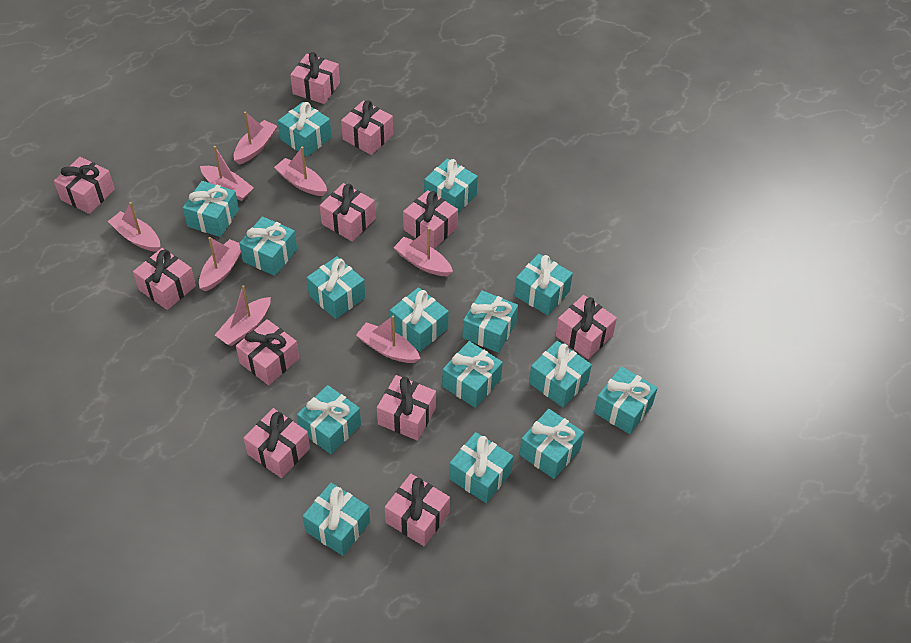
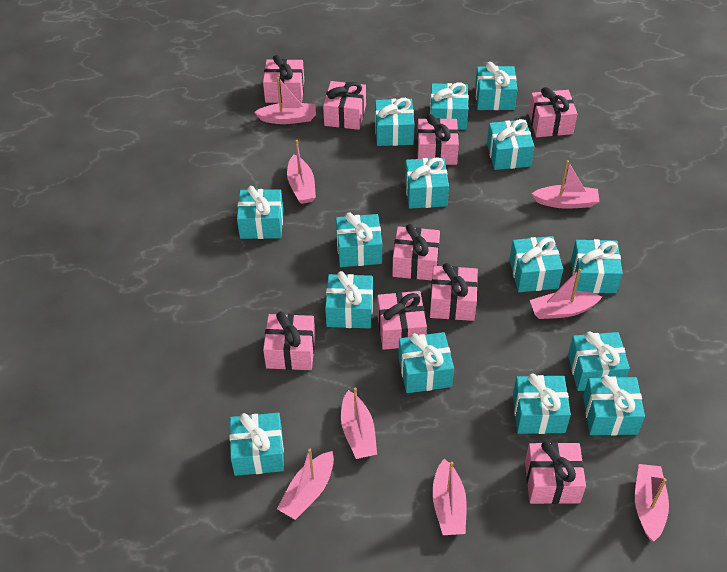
pink gift: [54,157,115,214] [133,248,196,310] [236,319,299,385] [243,408,310,478] [290,52,340,104] [320,183,376,242] [341,100,393,155] [377,375,436,441] [385,474,450,546] [403,190,458,249] [555,295,617,359] = 11 -> [263,55,304,103] [263,311,315,370] [323,81,366,130] [377,291,427,350] [392,224,440,281] [417,115,459,165] [430,263,478,321] [525,441,586,504] [528,87,577,137] = 9

